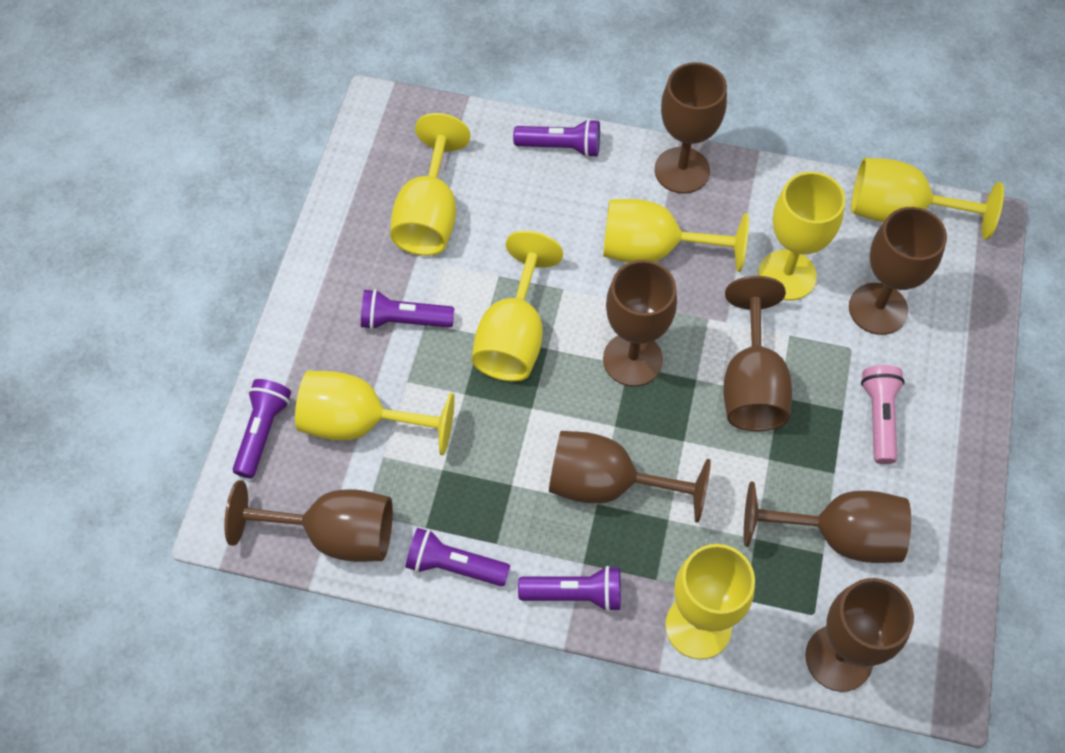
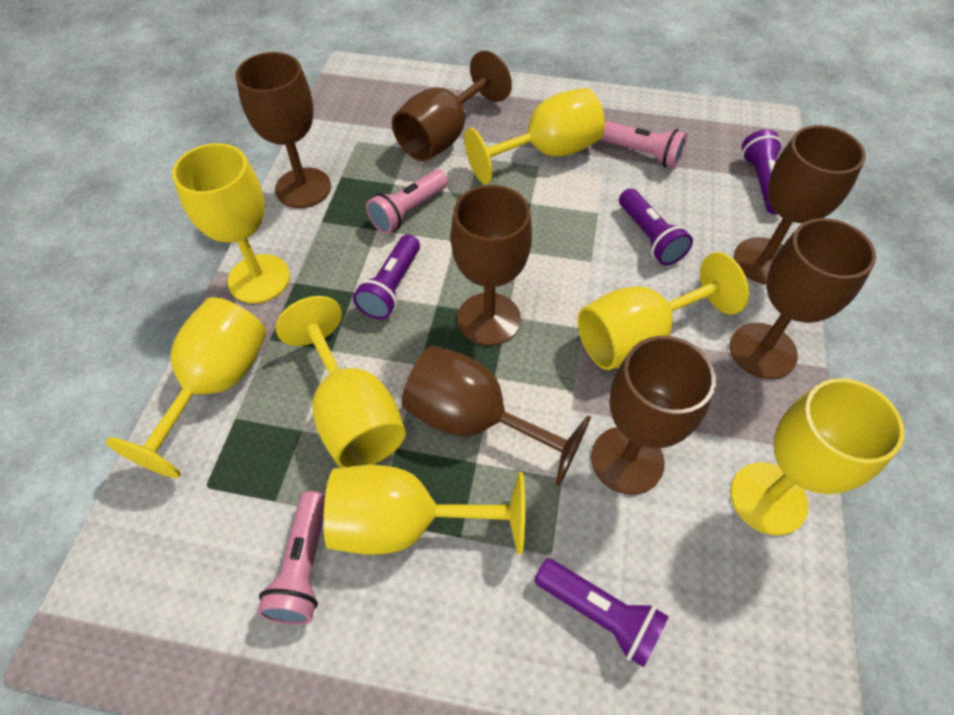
brown goblet: [224,480,393,562] [549,431,711,523] [603,260,677,387] [655,62,727,194] [723,276,792,431] [744,482,911,563] [805,578,914,692] [849,207,947,335] = 8 -> [235,52,331,208] [392,51,512,161] [402,345,591,486] [451,185,532,346] [591,336,716,495] [730,218,876,379] [734,125,866,284] = 7
pink flashlight: [861,365,905,464] = 1 -> [257,491,325,625] [366,169,448,234] [601,121,687,168] = 3
purple flashlight: [233,379,291,478] [361,289,454,330] [405,528,510,586] [513,119,600,158] [518,566,621,612] = 5 -> [353,234,420,320] [535,558,669,667] [619,188,693,265] [742,129,782,214] = 4

